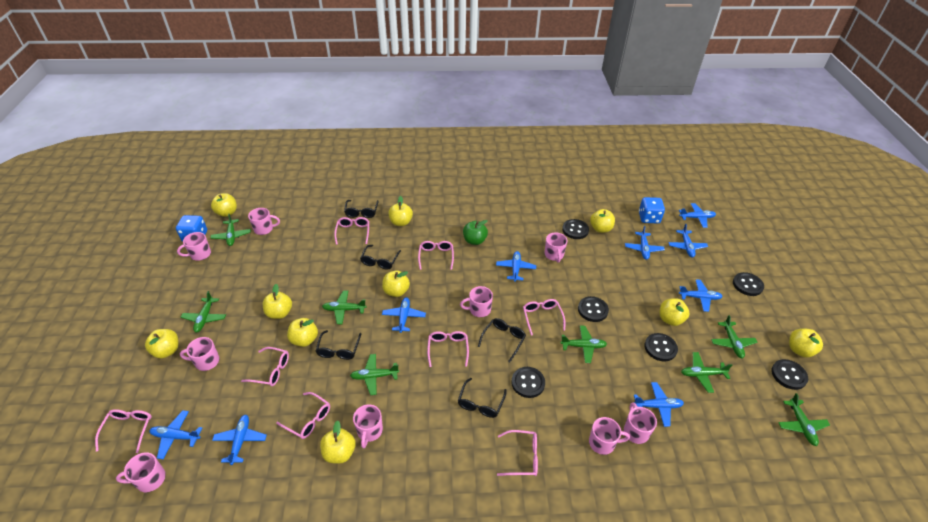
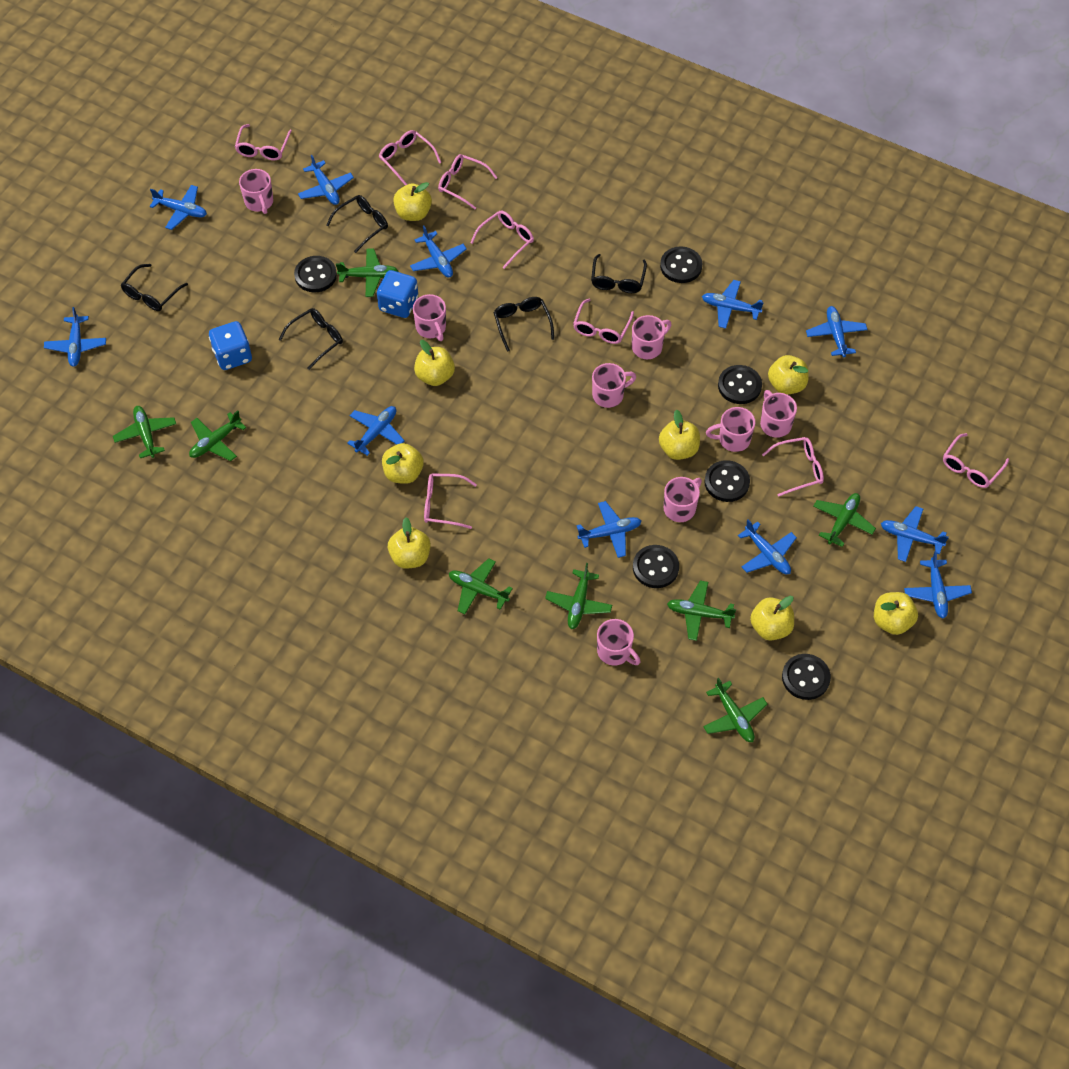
blue plane: [149,410,203,459] [212,415,267,465] [382,297,426,333] [496,251,536,282] [625,226,665,260] [634,382,684,427] [668,224,708,257] [679,203,716,228] [679,279,723,312] = 9 -> [44,307,106,367] [150,185,207,230] [298,155,354,205] [347,406,405,456] [410,225,467,277] [577,501,641,558] [702,280,764,329] [738,519,797,574] [806,306,868,357] [881,506,949,562] [904,551,972,619] = 11
green apple: [463,220,488,245] = 1 -> none = 0
pink mug: [116,452,166,492] [177,232,211,261] [180,337,220,371] [248,208,280,235] [353,404,383,448] [460,286,493,317] [545,232,567,263] [589,417,630,455] [624,402,657,444] = 9 -> [239,169,273,214] [413,294,446,341] [592,363,636,408] [597,619,641,666] [632,315,672,359] [664,477,702,522] [706,407,755,452] [760,390,797,438] = 8
yellow apple: [145,329,179,358] [211,193,237,217] [263,284,292,319] [287,318,318,347] [320,420,356,464] [382,270,410,297] [388,196,413,226] [590,209,615,233] [660,298,690,326] [789,328,823,357] = 10 -> [382,443,424,484] [388,517,431,569] [393,182,432,221] [414,340,455,386] [659,410,700,460] [750,596,794,641] [768,355,809,395] [874,592,918,635] = 8

